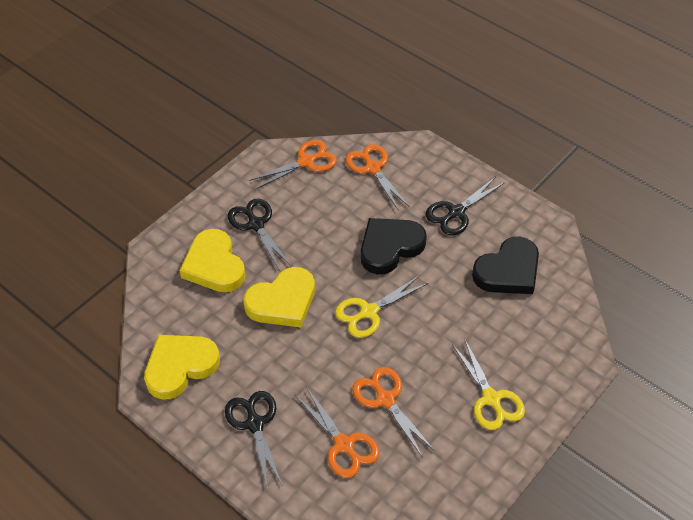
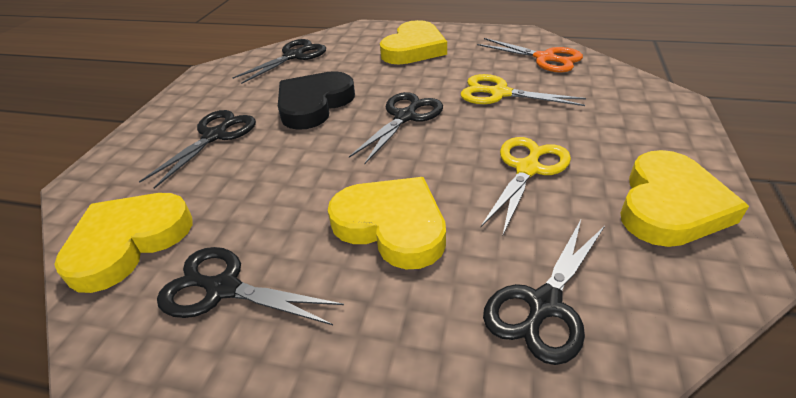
black heart: [361,218,427,274] [472,237,539,294] = 2 -> [278,71,355,130] = 1
black scissors: [225,391,283,489] [228,198,291,271] [426,176,505,236] = 3 -> [139,110,256,189] [157,247,344,325] [232,39,326,84] [349,92,443,164] [483,220,605,365] = 5
orange scissors: [249,140,337,189] [295,388,380,478] [346,144,410,211] [352,367,435,458] = 4 -> [477,38,583,73] = 1
yellow heart: [144,335,220,400] [179,229,245,292] [243,267,315,328] = 3 -> [54,193,193,293] [328,177,446,269] [380,20,447,64] [621,150,749,247] = 4

